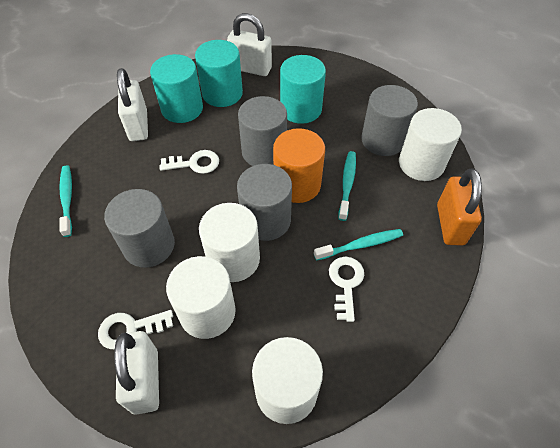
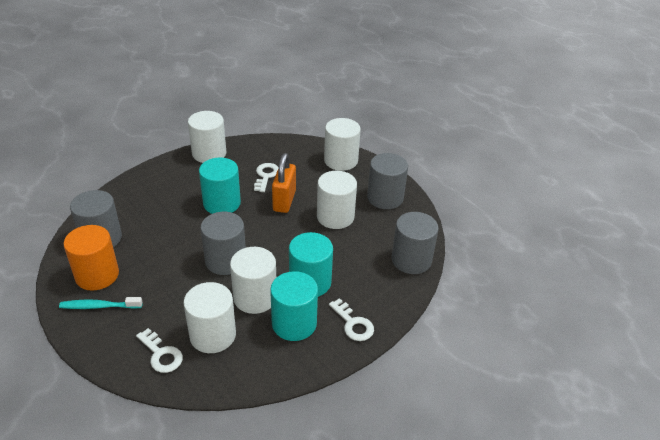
turquoise toothbrush: [59,165,72,237] [314,229,403,261] [338,151,356,221] = 3 -> [59,297,143,309] = 1
white cylinder: [166,256,236,339] [199,203,260,282] [252,337,323,424] [399,108,462,181] = 4 -> [183,282,236,353] [188,111,226,163] [230,247,276,314] [317,171,357,229] [324,118,361,171] = 5
white padlock: [114,331,159,415] [117,68,148,141] [227,13,272,76] = 3 -> none = 0

